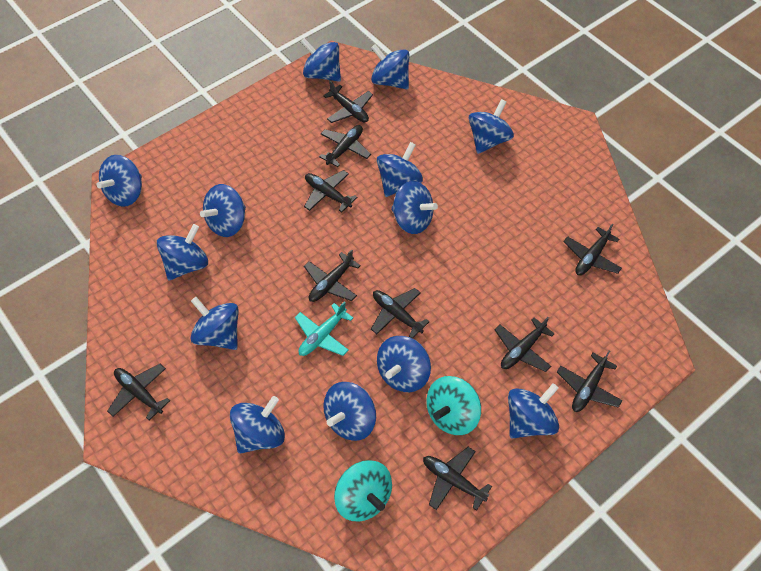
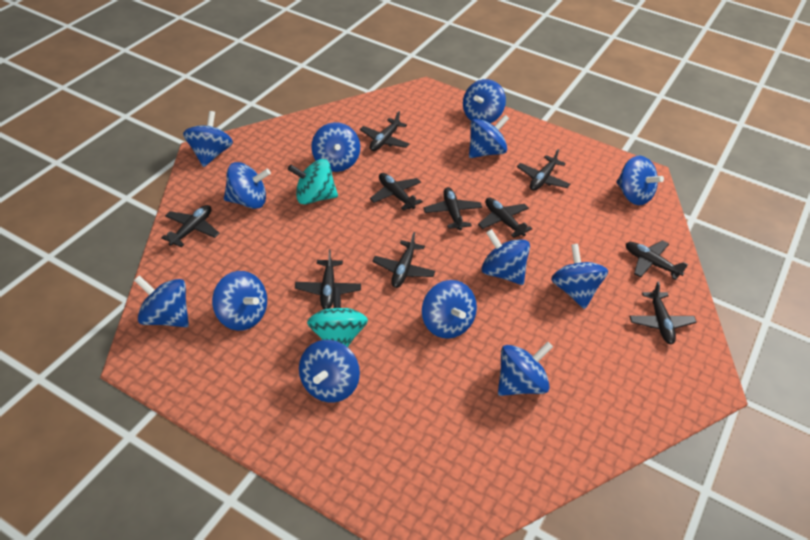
turquoise plane: [295,301,353,356] = 1 -> none = 0

